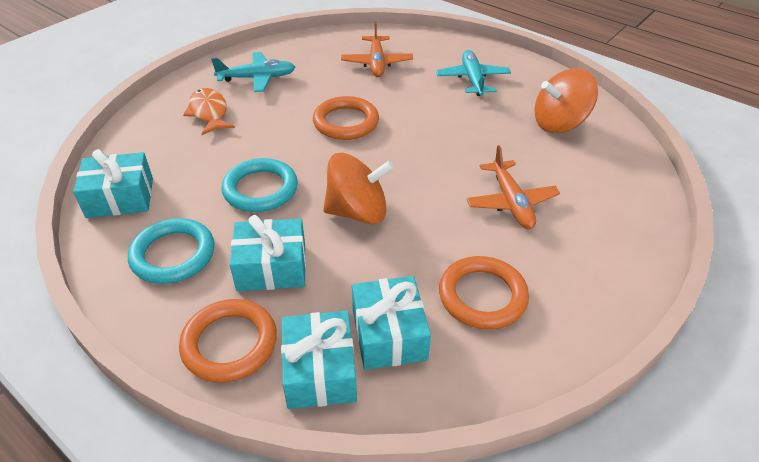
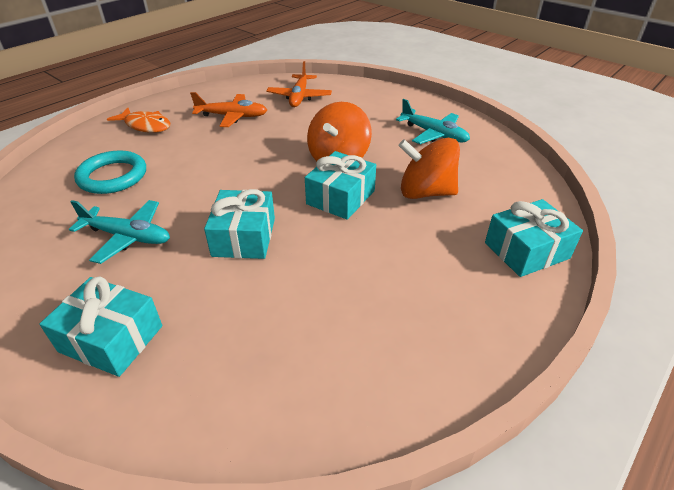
orange ring: [179,299,277,383] [313,96,379,140] [439,256,529,329] = 3 -> none = 0
turquoise ring: [128,218,215,284] [221,158,298,212] = 2 -> [74,150,146,194] = 1

